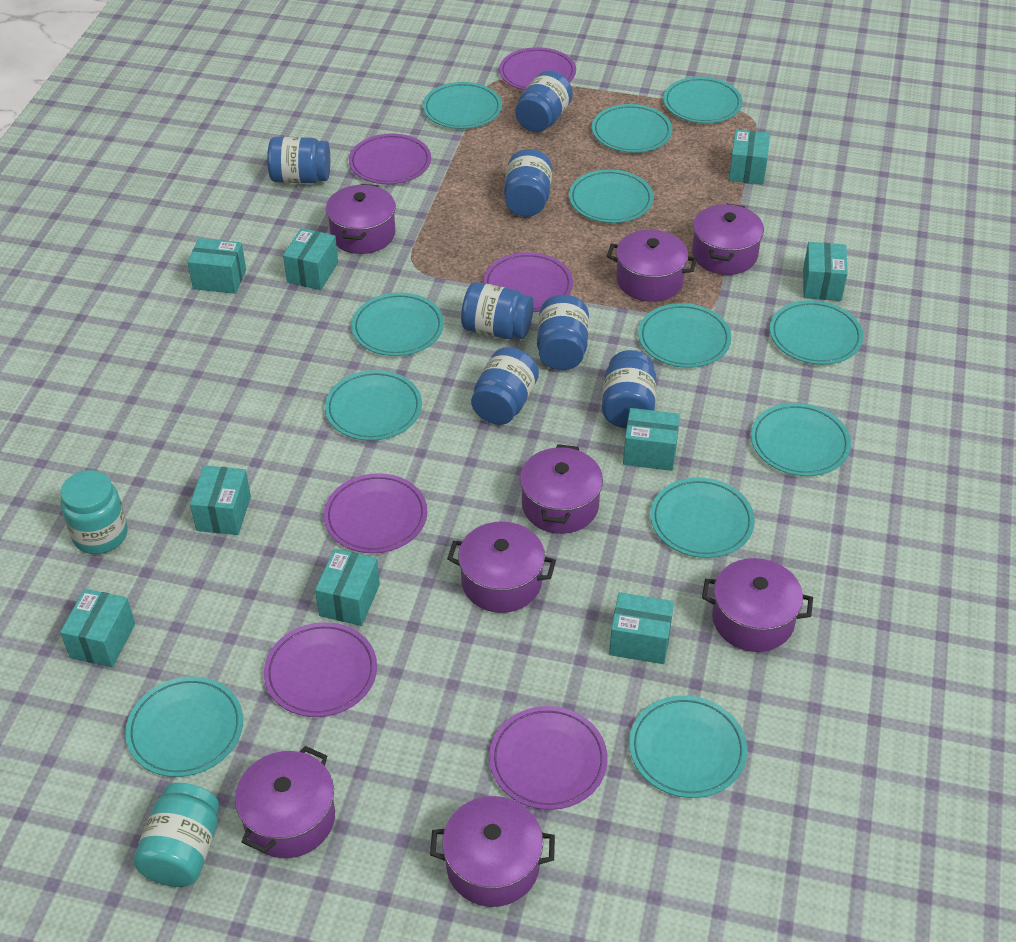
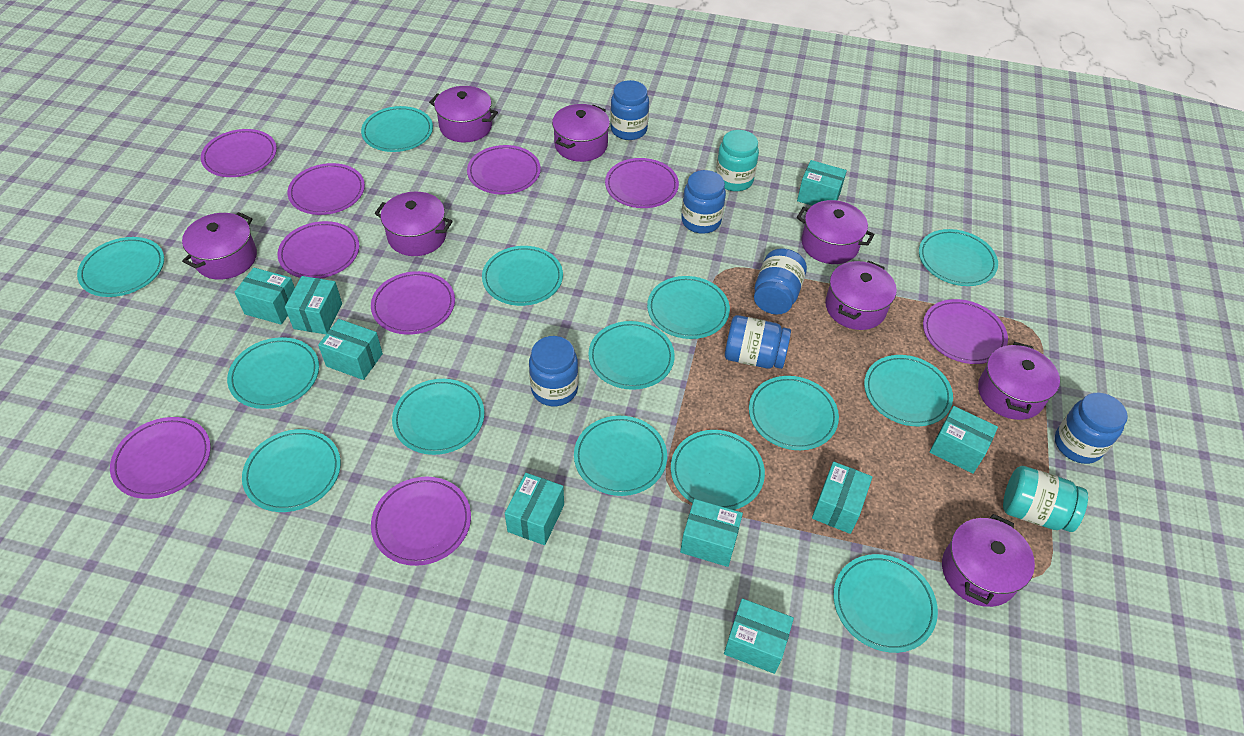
blue jar: [267,137,330,183] [461,282,534,339] [471,347,539,425] [504,149,552,217] [515,70,573,132] [537,295,589,370] [602,350,657,429] = 7 -> [529,336,578,406] [610,80,649,140] [681,170,726,234] [725,315,791,369] [754,248,807,315] [1055,393,1128,464] = 6
purple plate: [264,622,377,717] [324,473,427,553] [349,133,431,184] [483,252,573,312] [489,706,608,810] [499,47,576,91] = 6 -> [110,417,211,499] [201,129,277,177] [277,221,359,278] [287,163,365,215] [371,271,455,335] [371,477,471,566] [467,145,541,194] [605,158,679,208] [923,299,1008,364] = 9
turquoise plate: [125,676,243,777] [325,370,422,441] [351,292,444,356] [423,82,502,129] [569,169,654,223] [592,104,672,153] [629,695,747,798] [638,303,731,368] [650,478,755,558] [663,77,743,123] [751,403,851,476] [770,300,863,365] = 12 -> [77,237,164,297] [227,337,319,409] [242,429,341,512] [361,106,433,152] [392,379,484,455] [482,246,563,306] [574,416,667,496] [588,321,675,390] [647,276,730,339] [671,430,765,510] [749,376,839,450] [833,554,938,653] [864,355,953,426] [919,229,998,286] = 14

